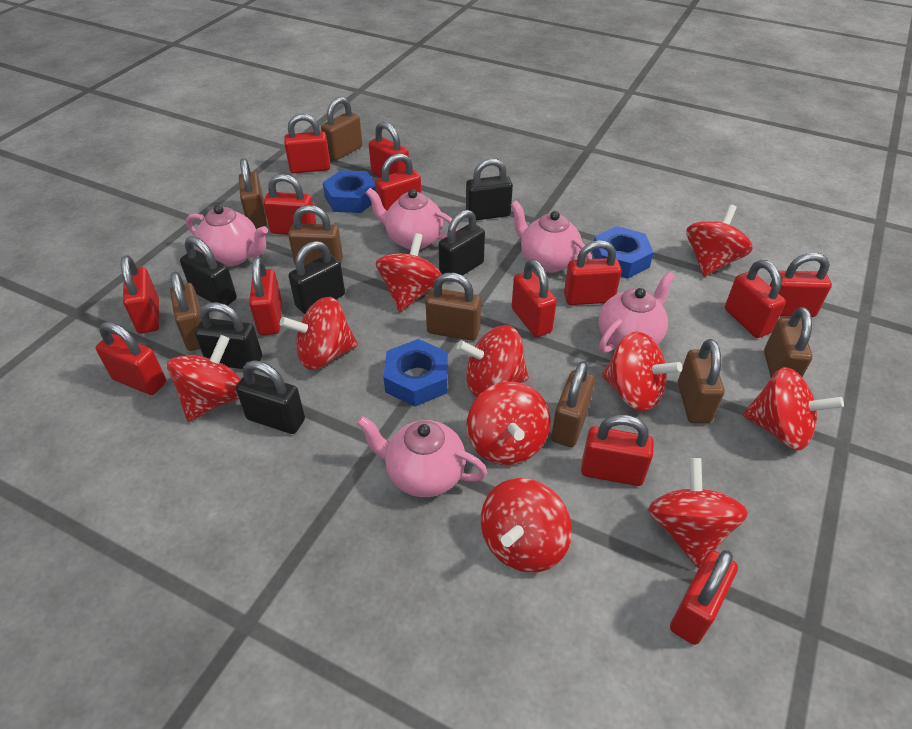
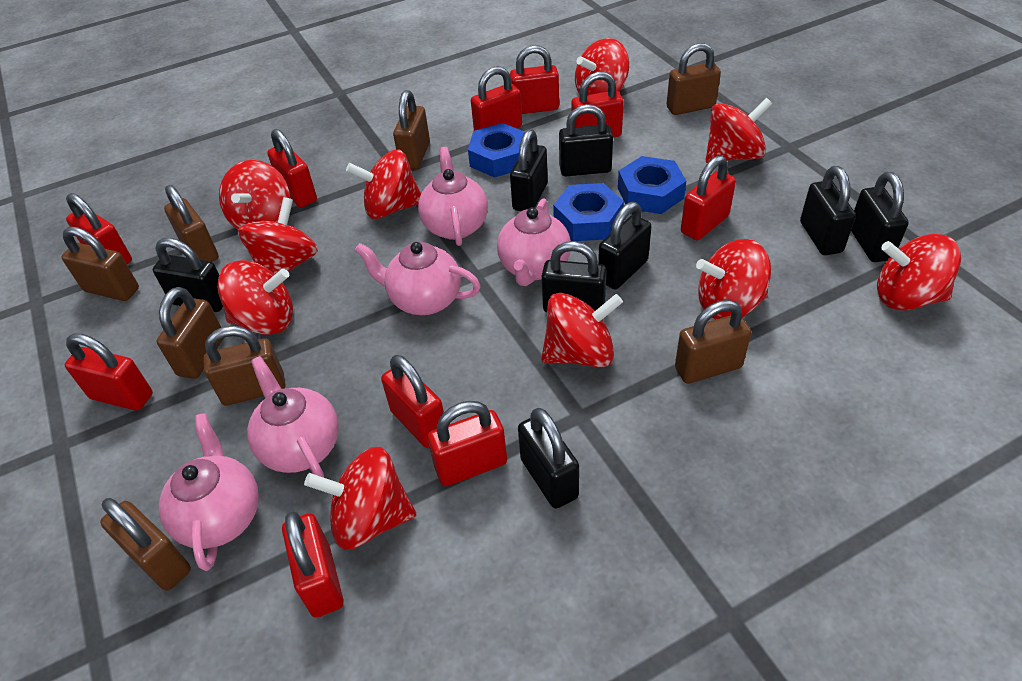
black padlock: [180,236,237,306] [195,302,262,369] [236,360,305,434] [289,241,345,314] [439,210,485,282] [466,158,513,220] = 6 -> [153,238,223,312] [510,129,548,211] [518,408,579,509] [542,241,606,312] [559,104,613,176] [598,202,652,290] [800,166,856,255] [851,172,909,262] = 8
red padlock: [96,322,166,395] [121,255,159,334] [249,257,282,335] [263,174,316,235] [284,114,330,173] [369,122,409,178] [375,153,421,211] [512,259,557,337] [564,240,622,305] [581,415,654,486] [670,550,738,645] [725,260,786,338] [769,252,832,317] = 13 -> [65,333,153,411] [66,193,132,264] [267,129,317,208] [282,512,344,618] [381,355,444,448] [427,401,507,486] [471,66,522,131] [510,45,559,114] [571,72,624,138] [681,155,736,240] = 10

